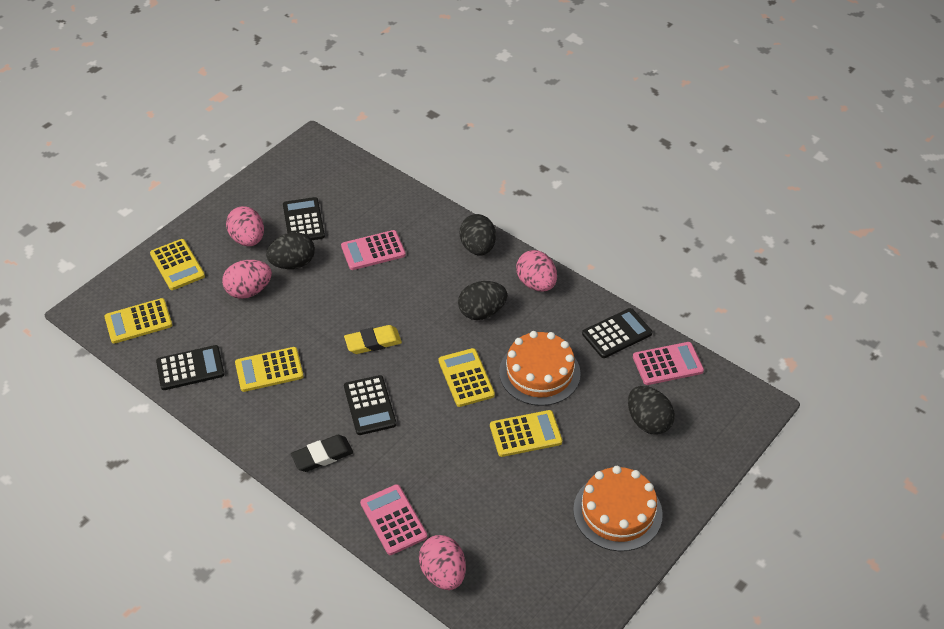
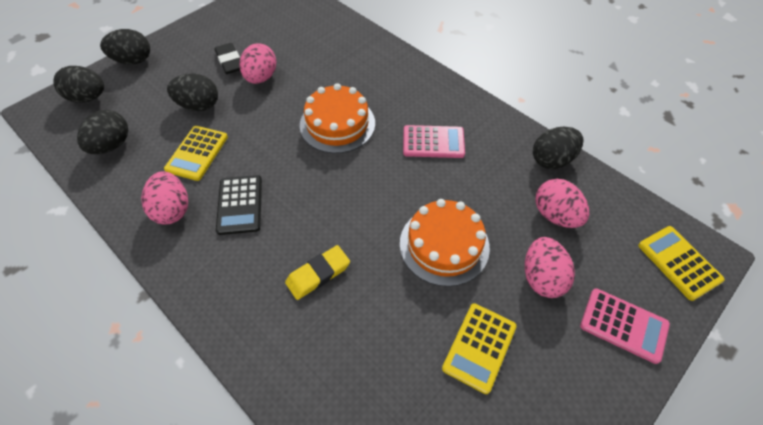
black calculator: [156,345,225,390] [283,197,325,240] [344,375,397,435] [582,308,652,358] = 4 -> [216,175,262,235] = 1
black egg: [266,232,315,269] [458,281,507,320] [460,214,496,256] [628,386,675,435] = 4 -> [53,66,104,103] [77,110,128,154] [100,29,150,64] [167,74,218,111] [533,127,583,169] = 5
pink calculator: [341,230,406,270] [360,484,427,555] [633,342,704,385] = 3 -> [403,125,465,158] [580,288,670,364] = 2
yellow calculator: [104,298,172,344] [150,239,205,290] [235,347,304,392] [439,348,495,407] [490,410,563,457] = 5 -> [164,126,228,181] [442,303,516,394] [638,226,725,301] = 3

